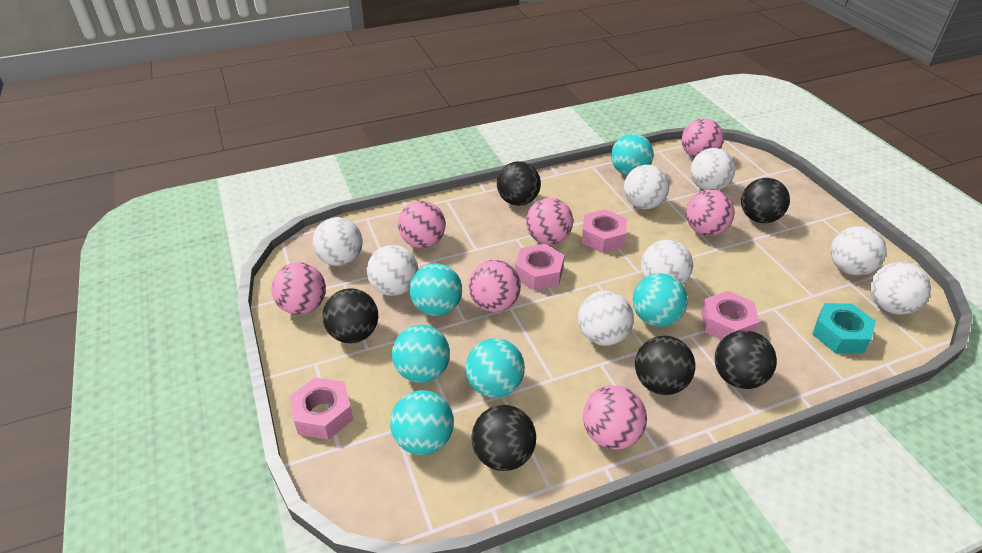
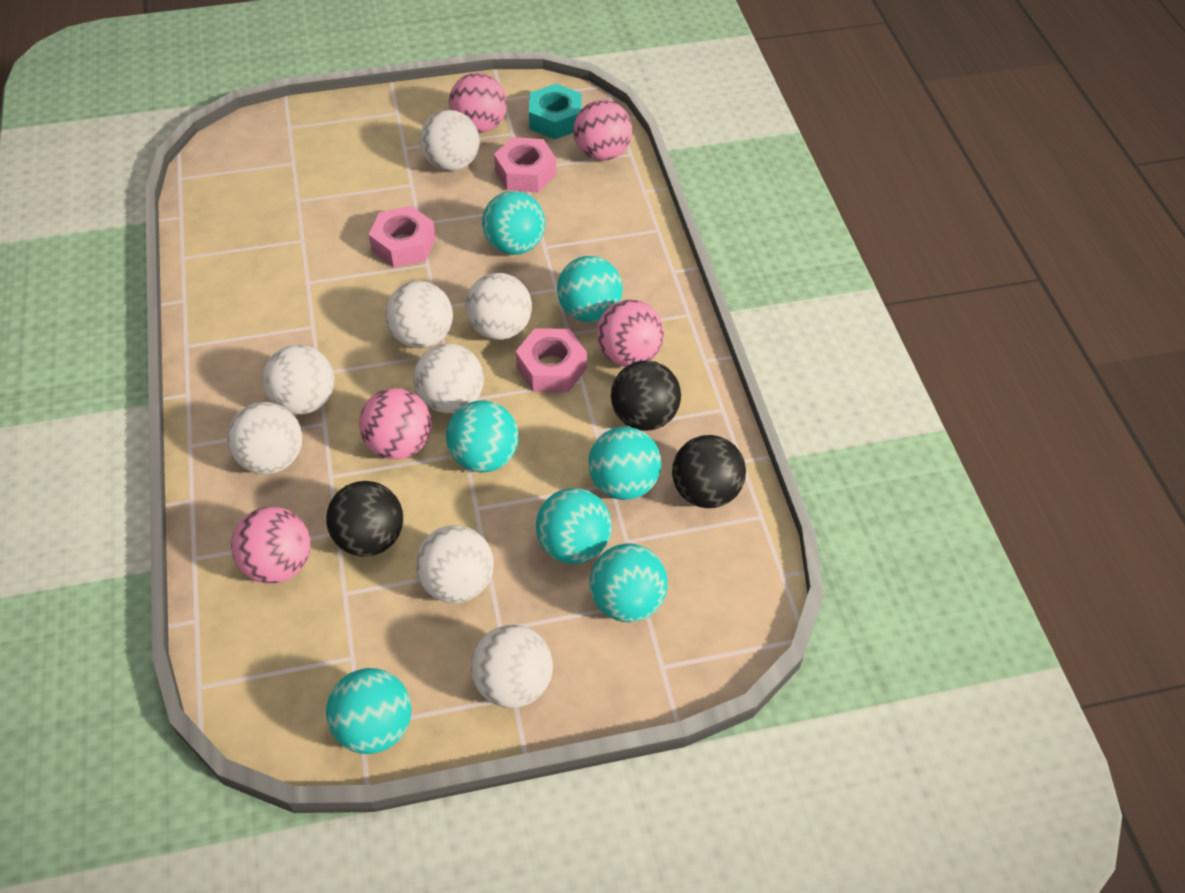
black ball: [323,289,378,343] [472,405,536,471] [497,161,541,206] [635,336,695,395] [715,330,777,389] [741,178,790,223] = 6 -> [326,481,403,557] [611,360,681,431] [672,435,746,508] = 3
pink ball: [271,262,326,315] [398,201,445,248] [469,260,521,312] [526,198,573,245] [583,385,647,450] [682,118,724,158] [686,189,735,236] = 7 -> [231,507,311,584] [359,388,432,459] [449,73,507,133] [573,100,632,161] [596,300,664,367] = 5
pink nut: [290,377,353,440] [515,244,564,291] [582,209,627,253] [701,291,759,340] = 4 -> [369,206,436,268] [494,137,556,192] [516,328,587,392] = 3
turquoise ball: [390,390,454,455] [392,325,450,383] [410,263,462,316] [466,338,525,398] [611,134,654,175] [633,273,688,327] = 6 -> [326,668,412,754] [446,400,519,473] [482,191,545,255] [536,488,612,564] [557,256,623,322] [588,427,661,500] [589,543,668,622] = 7

